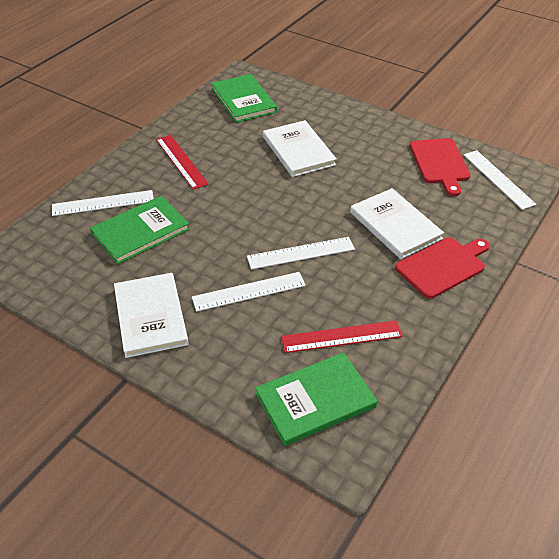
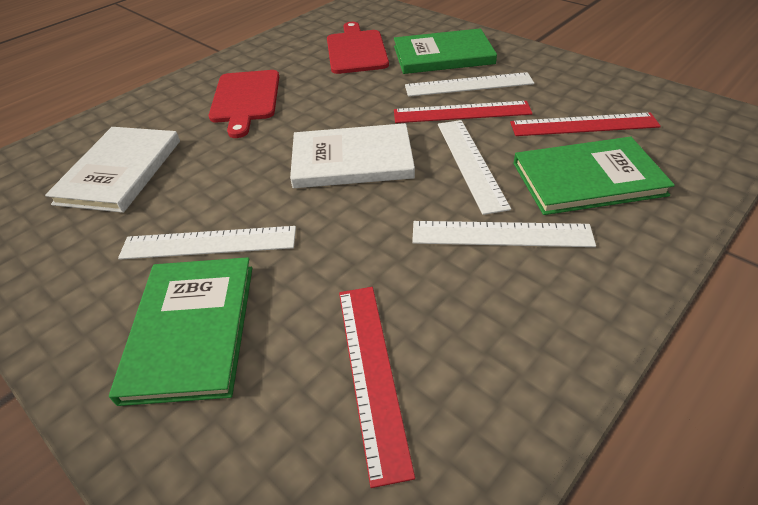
red ruler: [156,135,209,190] [281,320,403,353] = 2 -> [339,287,415,488] [394,101,533,123] [510,113,661,136] = 3
white book: [114,273,189,358] [263,120,337,177] [350,188,444,259] = 3 -> [45,127,180,213] [290,123,415,188] = 2

